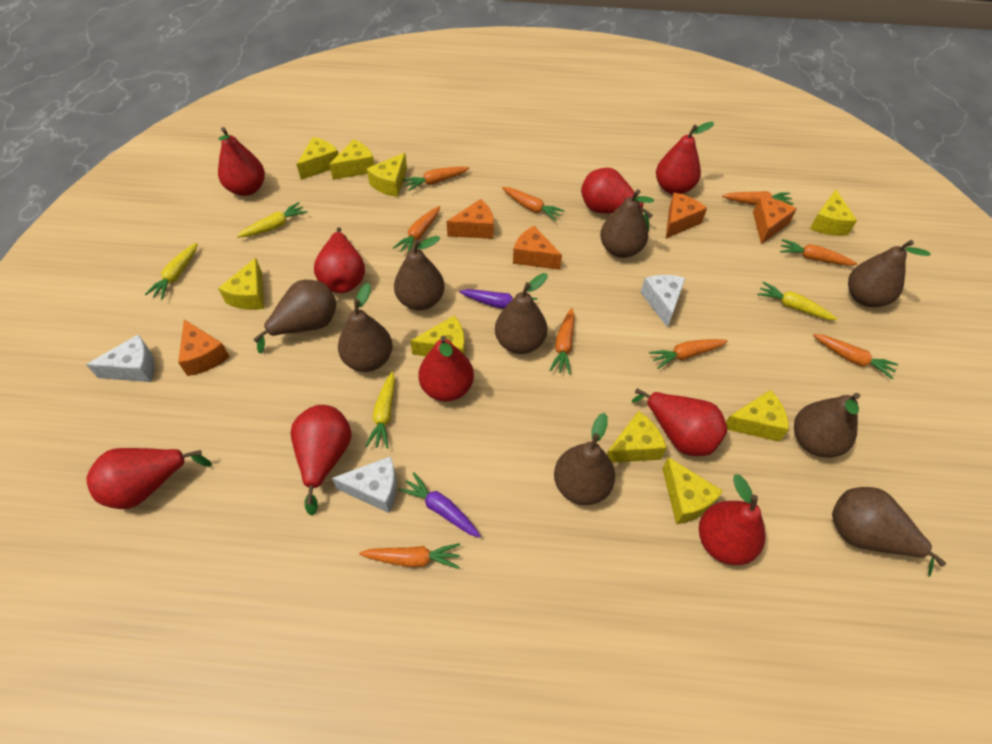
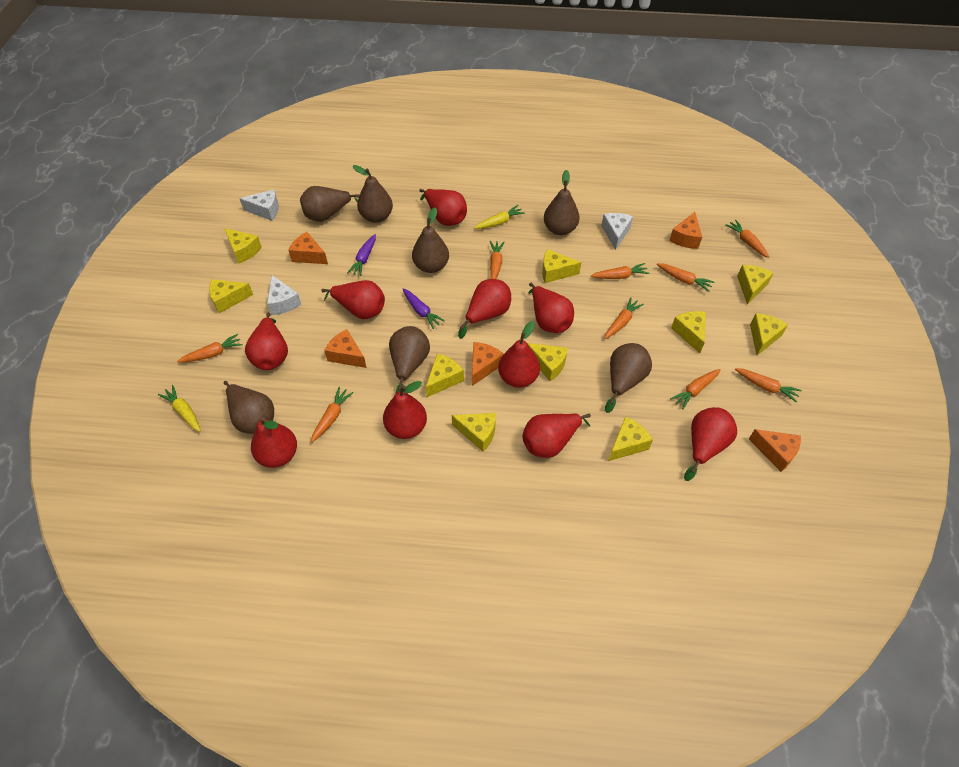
brown pear: [253,280,336,353] [338,283,393,372] [394,236,445,310] [495,273,548,354] [554,413,615,505] [600,189,654,258] [794,393,860,458] [832,487,946,577] [848,240,931,307] = 9 -> [223,381,274,434] [300,186,360,222] [353,165,393,223] [389,326,430,393] [412,207,449,273] [544,170,579,235] [605,343,652,413] = 7
red pear: [86,448,212,509] [218,127,265,196] [291,405,352,516] [314,227,365,293] [418,335,474,402] [581,168,653,231] [632,388,727,456] [656,122,714,195] [699,474,766,565] = 9 -> [245,312,288,370] [251,417,297,468] [321,280,385,319] [383,381,427,439] [419,189,467,226] [458,279,511,339] [498,321,540,388] [522,413,591,458] [528,283,574,333] [684,407,737,481] = 10
yellow carrot: [145,243,198,300] [237,202,307,238] [365,372,395,449] [757,282,837,320] = 4 -> [158,385,201,432] [474,205,525,229] = 2
yellow cheese: [218,258,264,310] [296,137,339,180] [329,139,374,180] [366,153,407,197] [410,315,465,357] [607,411,667,463] [662,457,723,524] [726,390,789,442] [810,189,857,236] = 9 -> [209,279,253,313] [224,228,262,264] [426,354,464,397] [452,413,496,451] [527,343,568,381] [542,249,581,283] [608,416,653,461] [671,311,706,353] [737,265,773,305] [750,313,788,355] = 10

